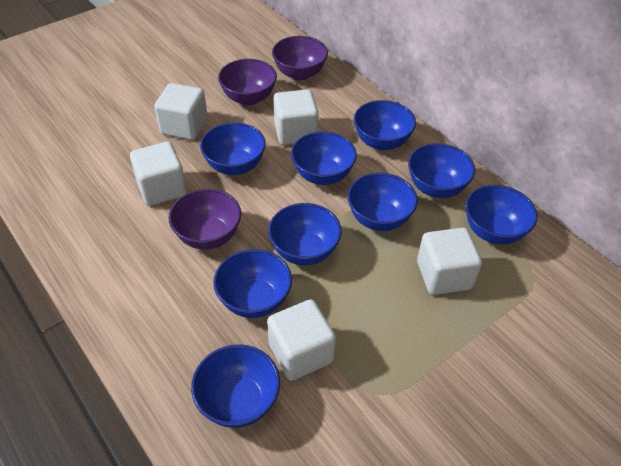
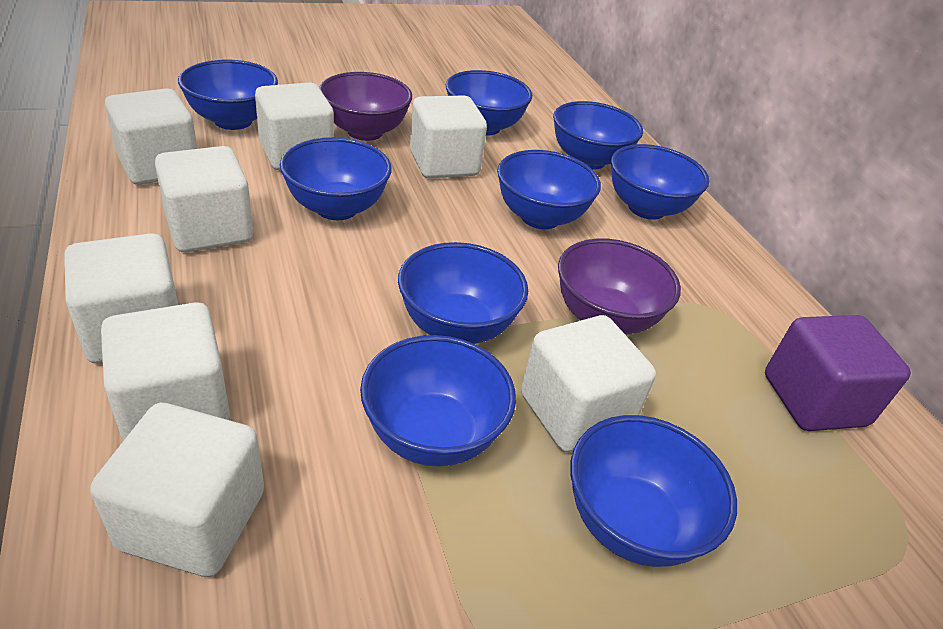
purple bowl: [169,189,241,249] [218,59,277,106] [272,36,328,81] = 3 -> [319,72,412,141] [558,238,681,335] = 2
purple cube: none = 0 -> [765,315,911,431] = 1
white cube: [130,142,187,206] [154,83,208,140] [267,300,336,381] [273,89,319,145] [417,228,482,295] = 5 -> [64,233,178,363] [90,403,264,577] [101,302,230,441] [105,88,197,185] [155,146,253,252] [255,82,334,170] [410,95,487,178] [521,315,656,452] = 8

